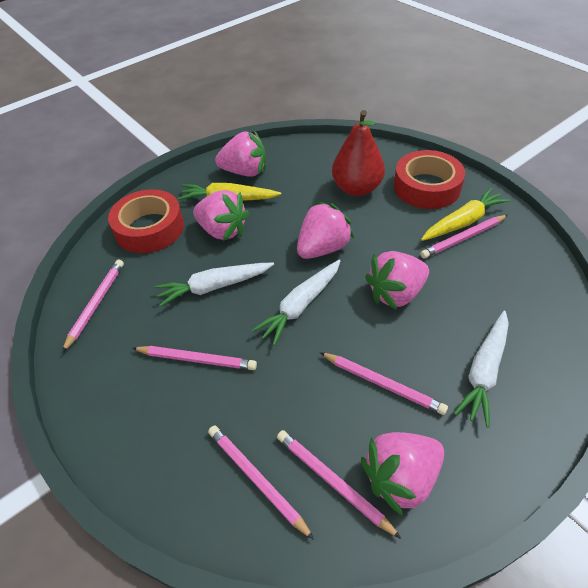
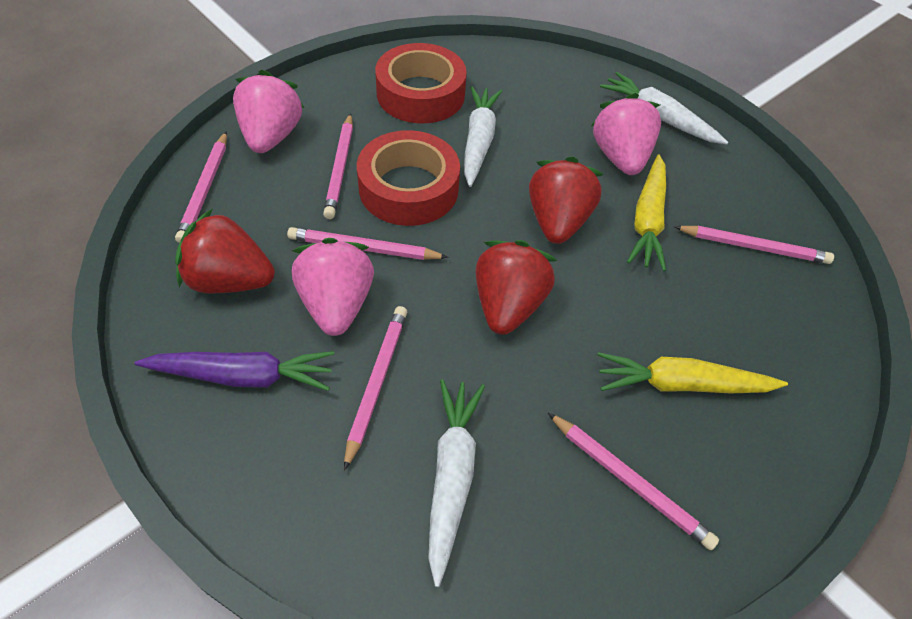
pink strawberry: [193,190,249,241] [215,131,266,177] [297,201,354,259] [361,432,444,516] [365,251,429,310] = 5 -> [233,70,304,153] [292,238,374,336] [591,93,661,175] = 3
purple carrot: none = 0 -> [135,351,334,391] = 1
red pear: [332,110,385,196] = 1 -> none = 0
red strawberry: none = 0 -> [175,209,275,293] [476,240,557,335] [529,157,604,244] = 3

